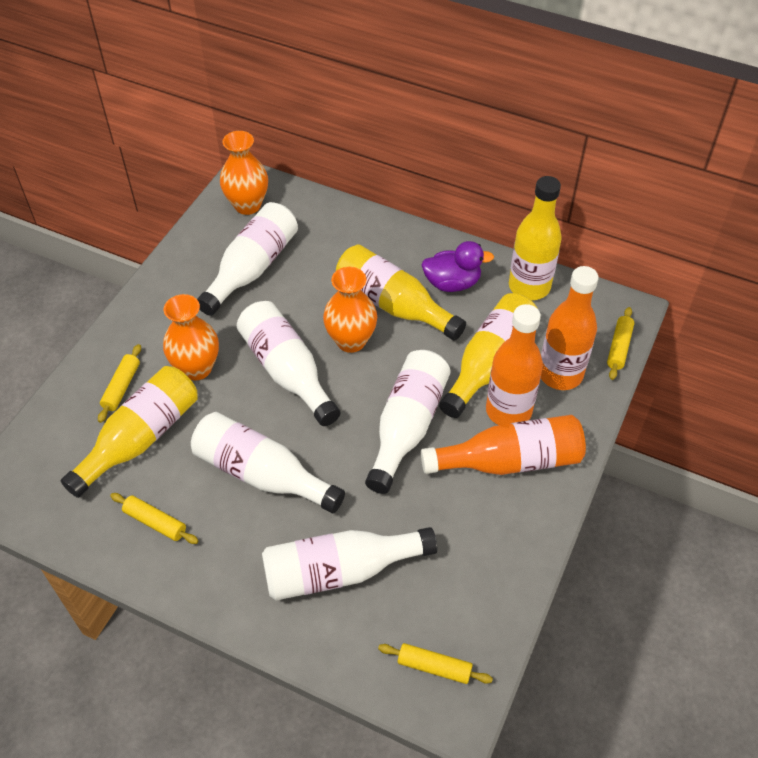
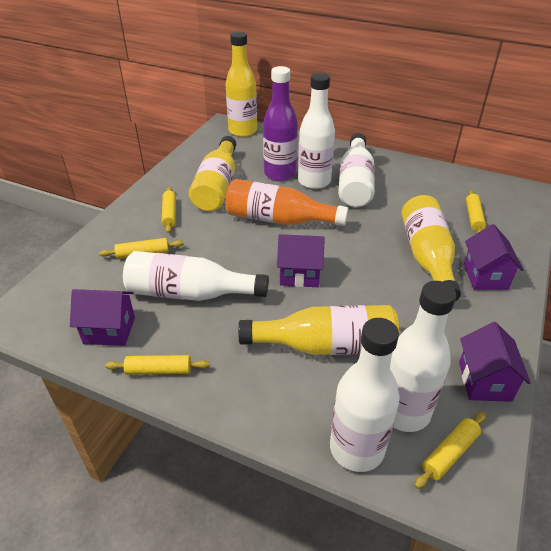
orange bottle: [421,415,586,475] [486,304,543,425] [541,266,599,390] = 3 -> [225,179,348,226] = 1
orange vase: [163,294,219,380] [220,131,268,215] [323,267,377,353] = 3 -> none = 0
purple bottle: none = 0 -> [263,66,298,181] = 1
purple duck: [422,241,494,292] = 1 -> none = 0
purple house: none = 0 -> [70,289,135,346] [277,234,325,287] [459,322,531,402] [464,224,523,290] = 4
yellow rolling pin: [98,344,141,423] [110,493,199,544] [378,643,493,684] [607,307,634,380] = 4 -> [99,238,184,259] [105,355,210,375] [162,187,176,233] [415,412,486,489] [466,190,486,233] = 5

